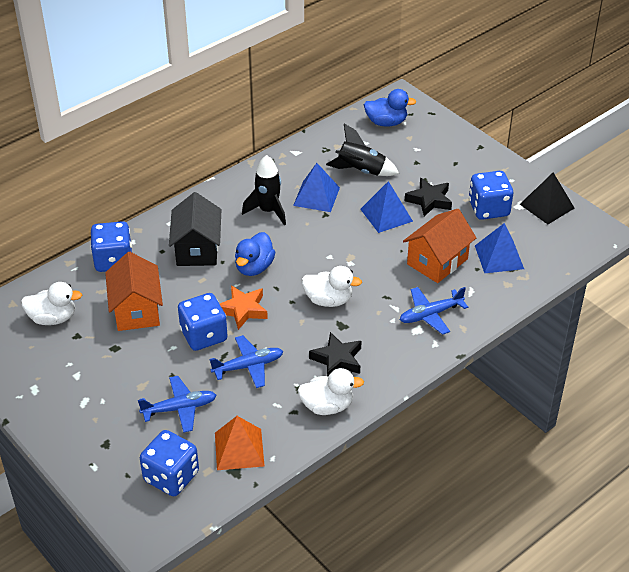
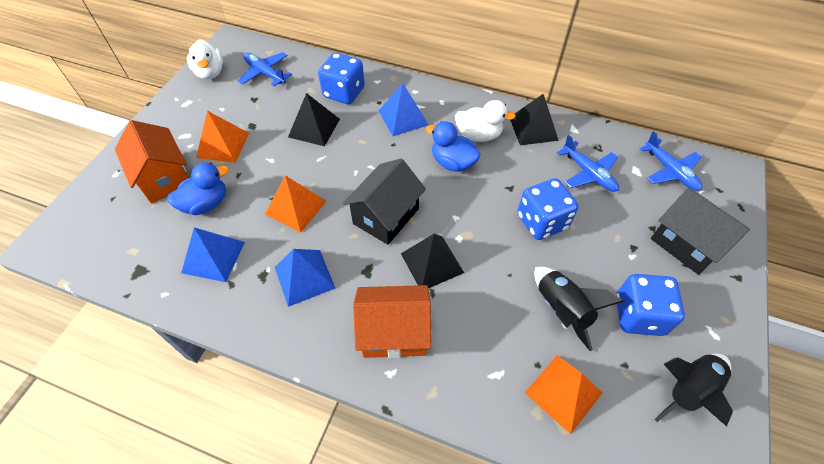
black house: [169,192,221,266] = 1 -> [343,159,426,245] [651,187,750,275] = 2
black pyramid: [520,173,574,224] = 1 -> [288,93,340,146] [401,234,464,289] [510,94,559,145] = 3
black star: [309,332,361,376] [405,178,452,216] = 2 -> none = 0
blue dice: [91,221,132,272] [140,430,199,496] [178,293,227,351] [469,171,513,220] = 4 -> [318,53,365,104] [517,178,579,240] [616,274,685,336] = 3
orange pyramid: [215,416,265,470] = 1 -> [196,111,249,163] [265,175,326,233] [525,355,602,434] = 3
orange star: [220,285,268,330] = 1 -> none = 0
white duck: [21,282,82,325] [298,368,364,415] [302,266,362,307] = 3 -> [187,39,223,80] [455,100,516,142] = 2

